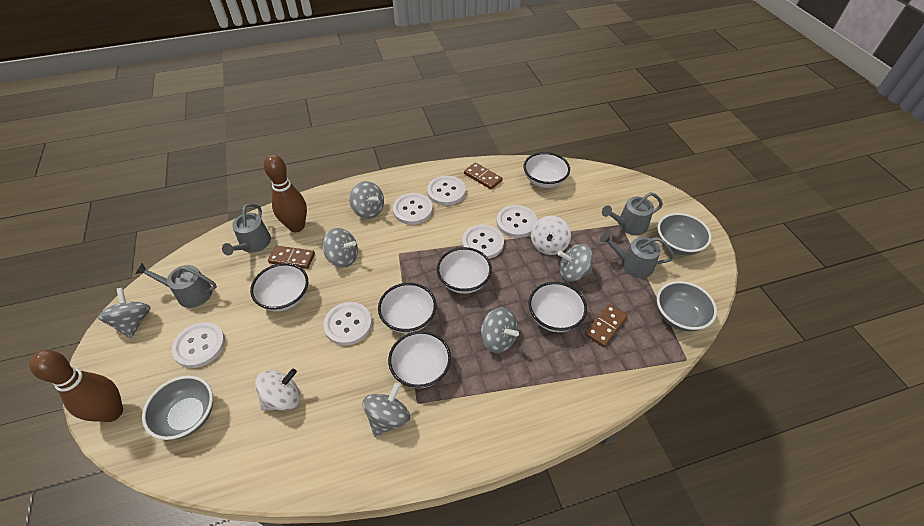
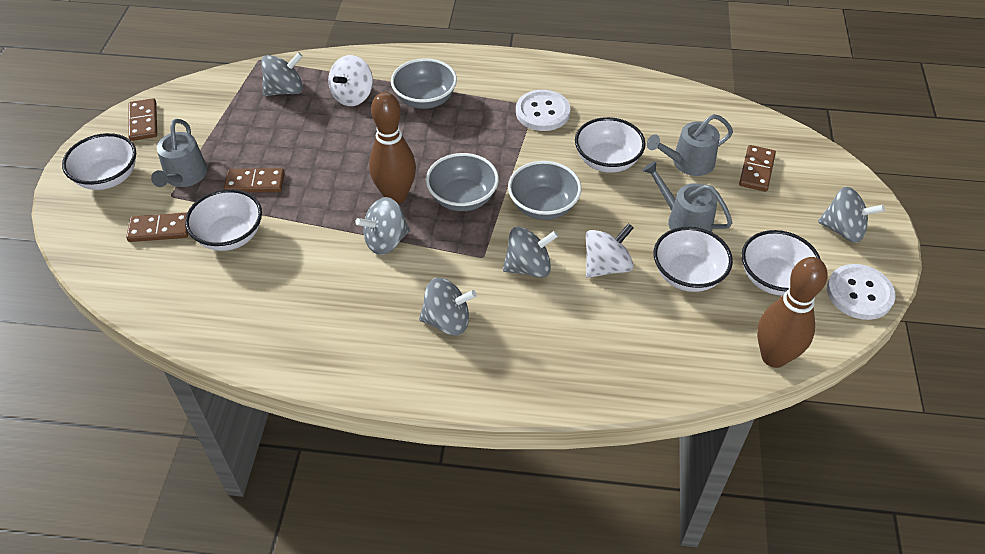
brown domino: [268,246,315,269] [464,162,502,190] [585,304,628,347] = 3 -> [126,213,188,242] [128,98,157,141] [224,168,285,193] [739,145,776,192] = 4
grey spinning top: [98,288,151,338] [322,228,358,268] [349,181,384,219] [363,383,410,437] [481,307,519,353] [558,244,593,282] = 6 -> [261,52,303,96] [355,197,410,255] [419,278,476,336] [503,227,558,278] [818,187,885,243] = 5
grey watering can: [135,263,217,308] [222,204,271,255] [600,232,675,278] [602,192,663,235] = 4 -> [151,119,208,187] [642,161,732,232] [647,114,733,176] = 3
white bowl: [250,263,308,311] [378,283,436,333] [388,331,451,388] [437,247,492,294] [523,152,570,188] [528,282,587,332] = 6 -> [62,133,136,190] [185,189,262,251] [575,117,646,173] [654,227,733,292] [742,230,821,296] = 5
white button: [172,322,225,368] [323,302,372,346] [393,193,433,225] [427,176,466,206] [462,225,504,259] [496,205,537,238] = 6 -> [516,90,570,131] [827,264,895,320] = 2

